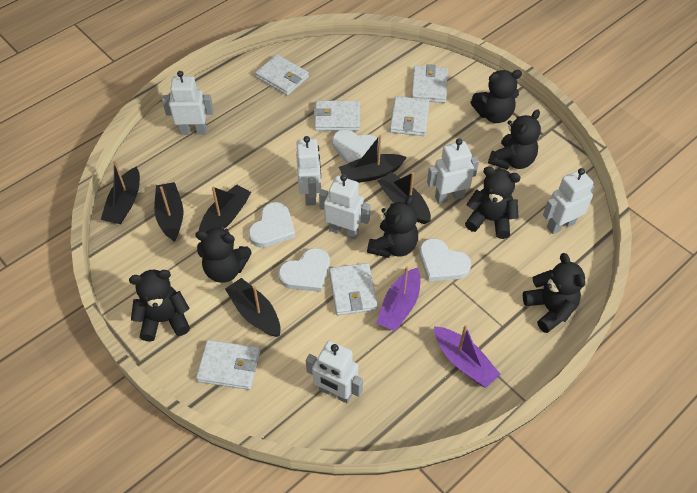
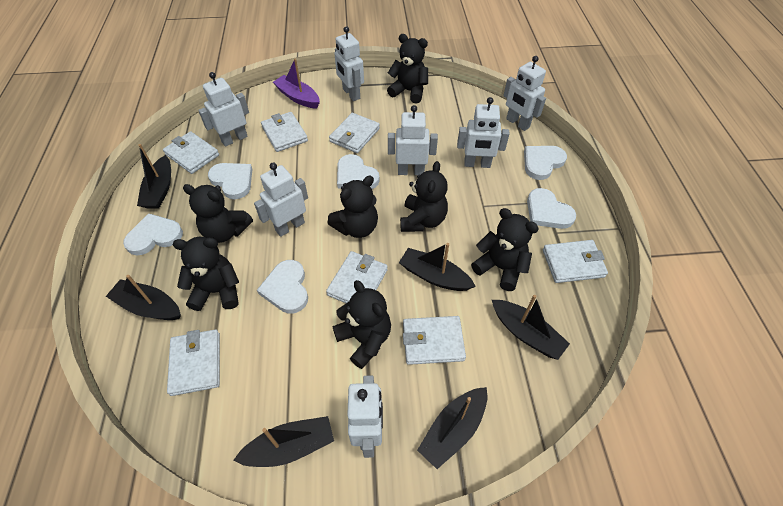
purple boat: [376,266,420,331] [434,325,501,388] = 2 -> [273,58,320,109] = 1
white heart: [248,202,296,248] [278,248,330,292] [332,130,381,164] [419,238,471,282] = 4 -> [123,213,183,255] [208,163,252,199] [257,260,308,313] [337,154,380,189] [524,146,567,180] [527,188,576,229] = 6
white robot: [162,71,214,135] [296,136,321,206] [306,341,363,403] [319,174,371,239] [427,138,479,204] [543,168,594,234] = 6 -> [198,72,249,147] [254,163,308,237] [334,26,364,101] [347,376,383,458] [388,105,438,175] [457,97,510,168] [503,56,546,131] = 7
white wallet: [196,340,260,390] [255,55,309,96] [314,100,360,131] [329,263,378,315] [390,96,430,136] [411,64,448,103] = 6 -> [163,131,219,174] [167,329,220,396] [261,112,308,152] [326,251,388,303] [329,113,380,153] [403,316,466,365] [543,240,608,283] = 7

